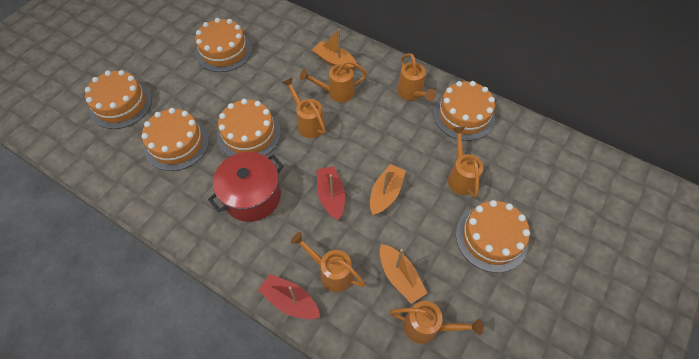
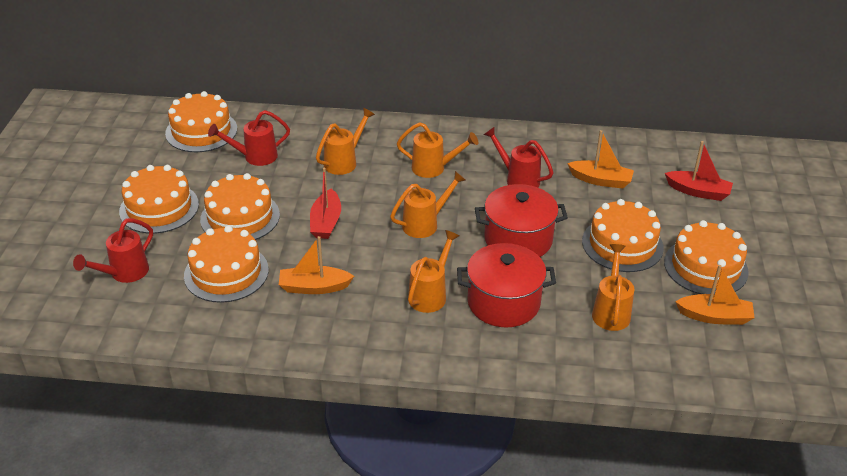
orange watering can: [282,77,326,138] [291,232,365,292] [300,60,367,103] [390,301,483,344] [397,53,436,101] [448,127,483,198] = 6 -> [316,108,375,175] [390,171,466,238] [397,122,478,178] [408,230,459,313] [592,244,635,331] = 5
red pot: [208,152,284,222] = 1 -> [457,243,556,328] [475,184,568,257] = 2
red watering can: none = 0 -> [73,218,153,283] [208,110,290,166] [483,126,553,187] = 3

